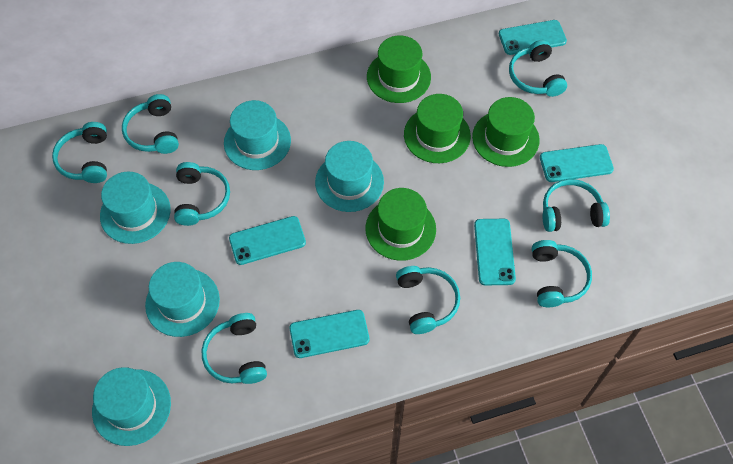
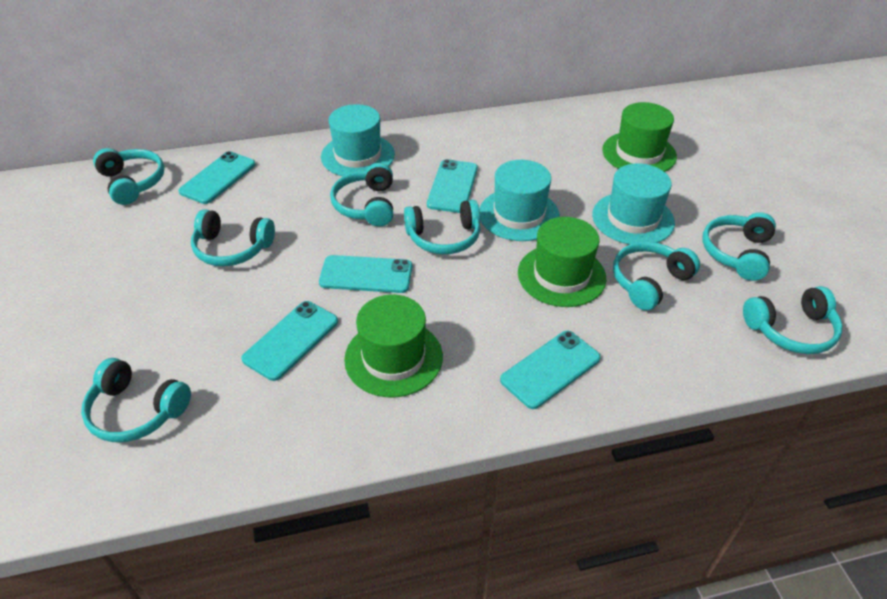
green hat: [365,188,436,261] [367,36,431,103] [404,94,471,163] [472,97,540,167] = 4 -> [344,295,443,397] [518,217,606,307] [602,102,677,172] = 3
turquoise hat: [92,367,171,446] [100,172,171,244] [145,262,220,337] [224,100,291,170] [315,141,384,212] = 5 -> [321,104,395,176] [479,160,560,241] [592,163,675,245] = 3

